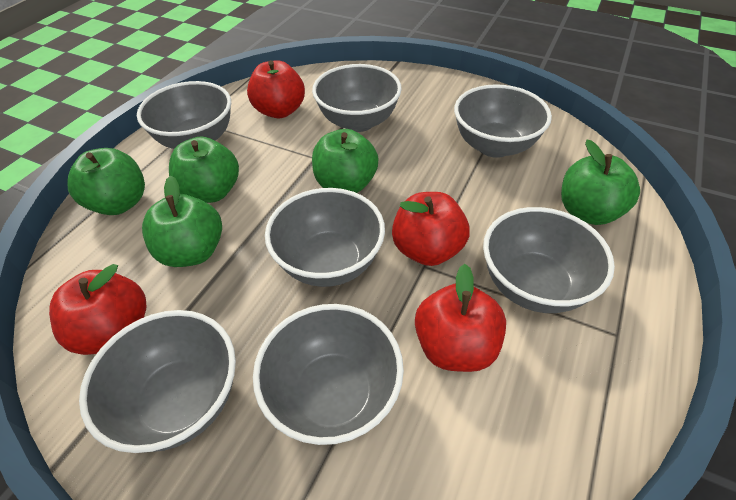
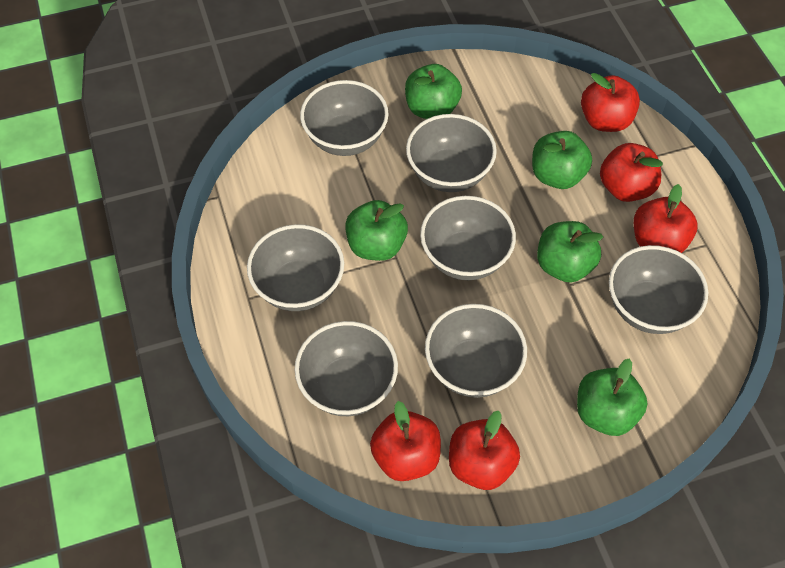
red apple: [49,264,146,355] [247,60,305,118] [392,192,470,266] [415,264,506,372] = 4 -> [370,401,441,481] [449,411,520,490] [581,73,640,132] [600,143,663,202] [634,184,698,253] = 5

